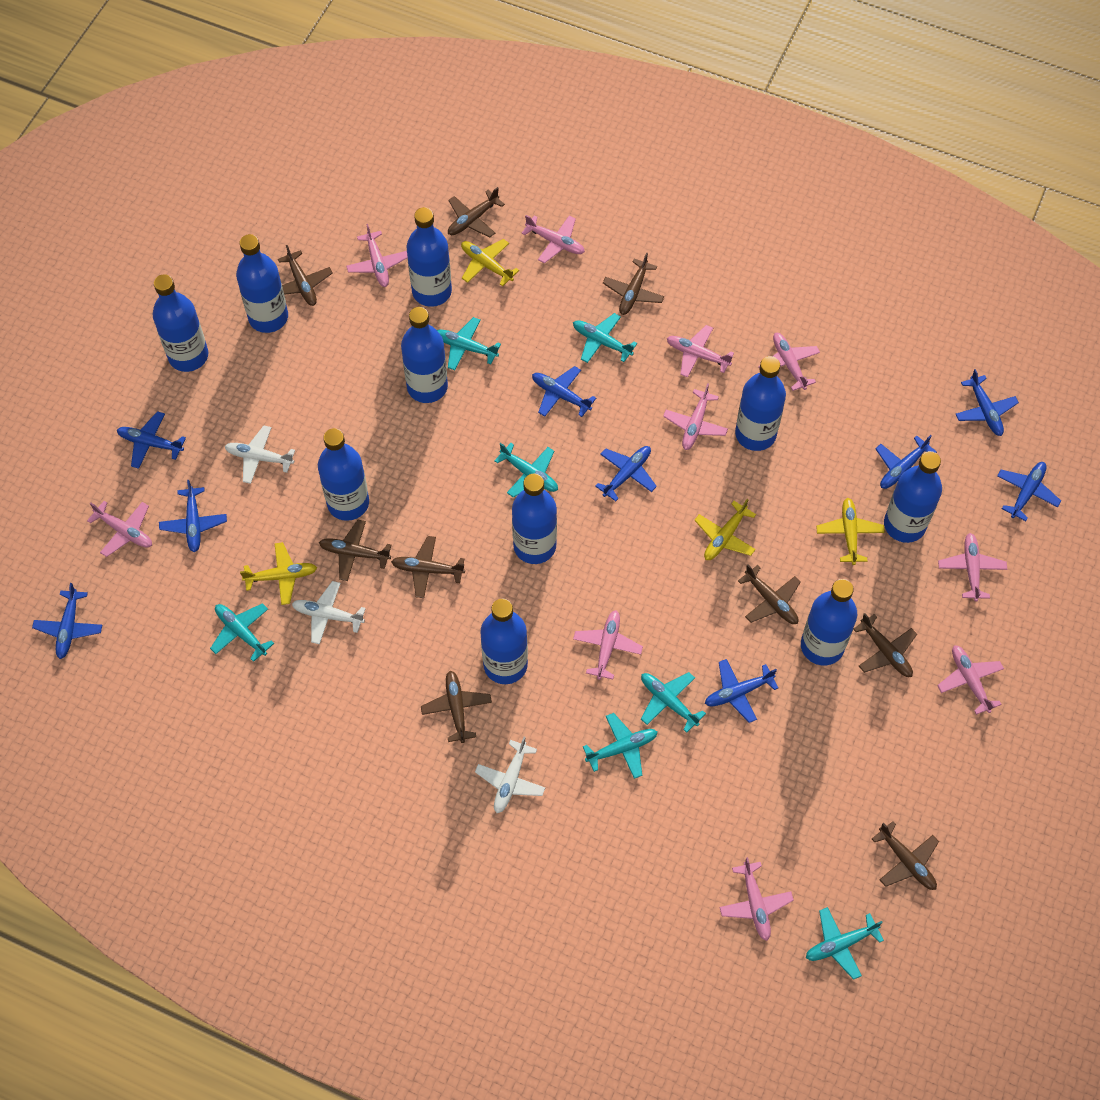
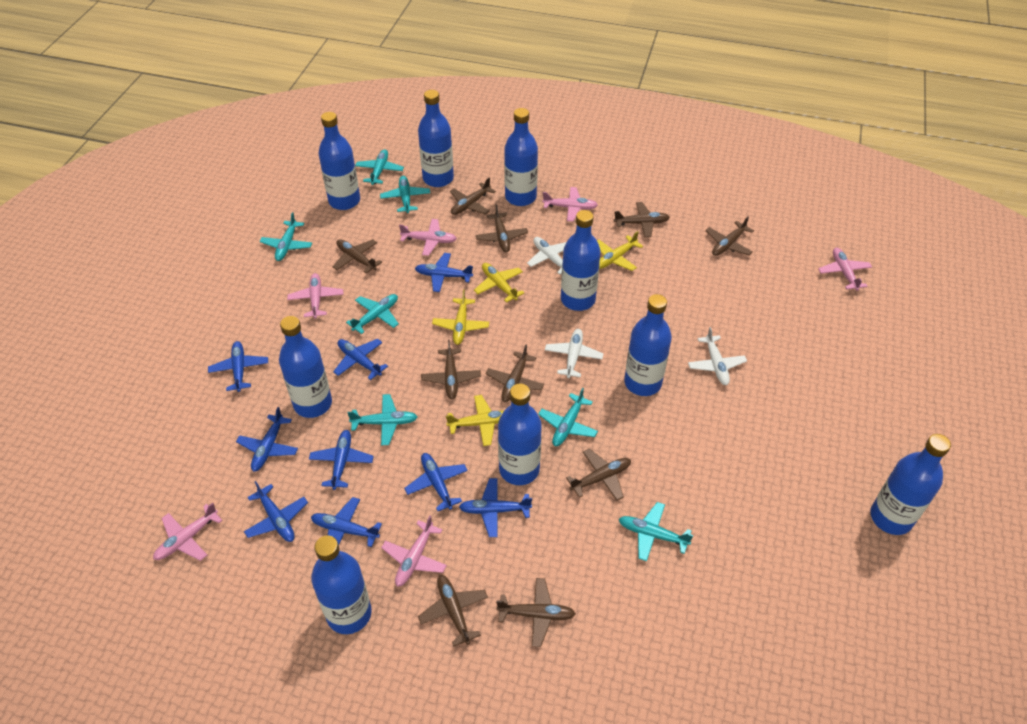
blue bottle: [153,274,208,372] [236,234,288,333] [318,428,369,521] [401,307,448,403] [407,207,452,307] [480,599,528,684] [512,474,557,564] [735,356,786,451] [801,579,857,666] [884,451,942,543] = 10 -> [279,316,332,418] [311,536,372,634] [319,112,360,210] [418,90,454,187] [498,384,542,485] [504,108,538,206] [561,210,601,311] [624,294,672,396] [870,434,951,535] = 9
brown plane: [278,245,333,306] [319,520,392,581] [391,536,465,598] [421,671,492,743] [448,187,505,238] [603,252,664,315] [738,564,801,624] [853,613,917,677] [872,821,939,890] = 9 -> [333,239,382,273] [418,575,488,647] [421,339,481,399] [450,177,496,215] [476,204,528,252] [485,345,544,402] [496,578,576,647] [566,448,631,501] [614,202,670,238] [705,216,754,256] = 10
pink plane: [87,501,152,557] [346,224,408,287] [522,215,585,263] [573,610,643,680] [663,383,728,450] [667,325,734,378] [719,857,794,941] [758,333,820,391] [937,645,1004,715] [938,533,1007,601] = 10 -> [153,503,223,561] [287,273,343,319] [381,515,447,587] [399,219,457,256] [542,187,598,221] [818,248,872,291] = 6

